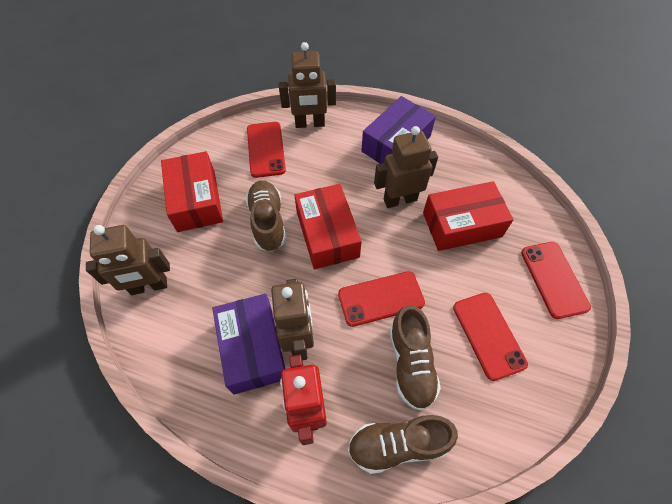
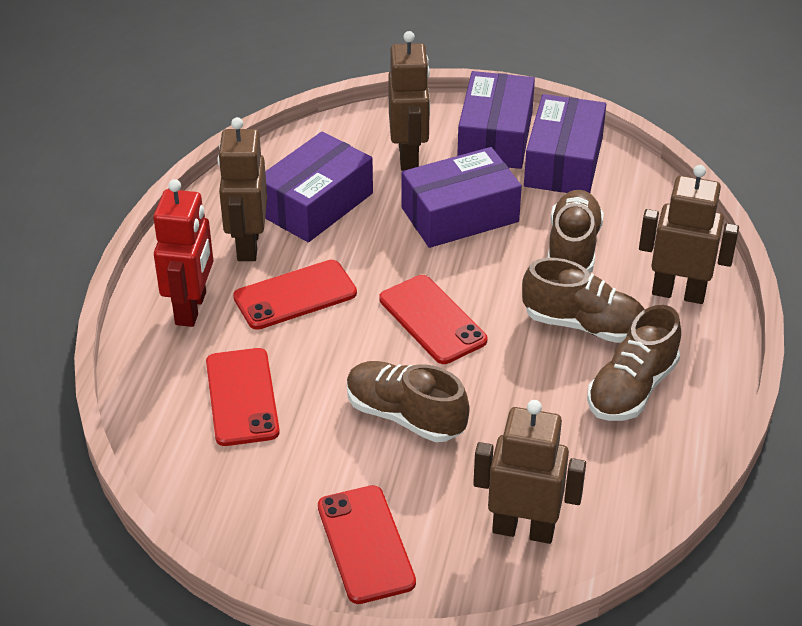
brown shoe: [246,180,286,252] [348,415,458,474] [389,305,441,411] = 3 -> [347,361,469,442] [522,258,645,343] [548,190,604,273] [587,305,681,421] = 4
purple box: [212,294,286,395] [361,96,436,164] = 2 -> [265,132,373,242] [401,147,522,248] [457,71,535,169] [524,94,606,193] = 4
red box: [161,151,223,232] [294,184,362,269] [423,181,514,251] = 3 -> none = 0

